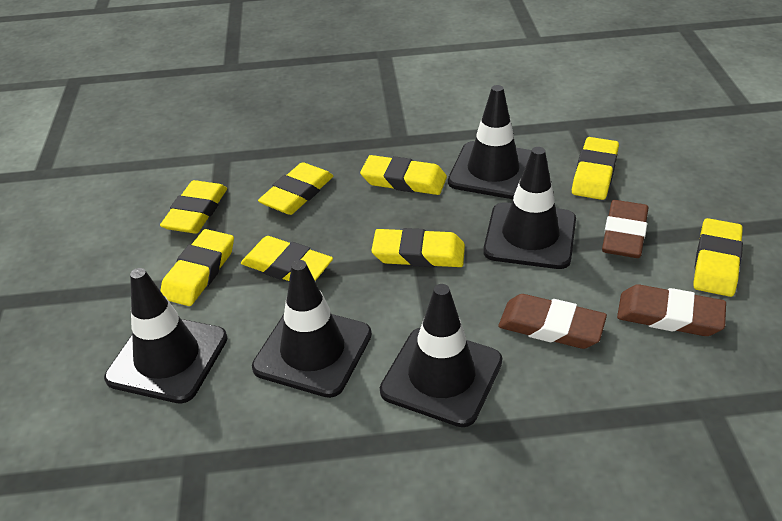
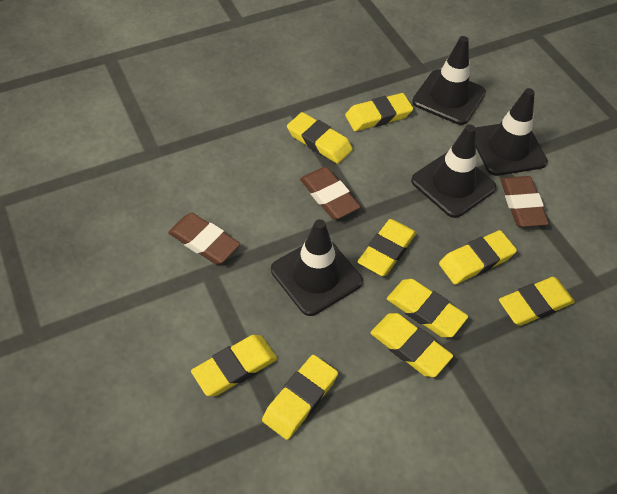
black traffic cone: [104,268,228,404] [252,260,372,398] [380,284,502,427] [448,85,532,199] [483,147,576,269] = 5 -> [271,219,363,316] [411,125,496,218] [412,36,486,125] [475,88,548,176] = 4
yellow eraser: [160,180,227,234] [160,229,234,306] [241,236,333,281] [258,162,333,215] [360,155,447,195] [371,228,465,267] [572,137,619,200] [693,218,743,297] = 8 -> [191,335,277,396] [262,355,338,440] [287,112,353,164] [345,93,413,131] [358,219,417,276] [370,313,453,377] [387,279,468,337] [439,230,517,285] [499,277,575,326] = 9

